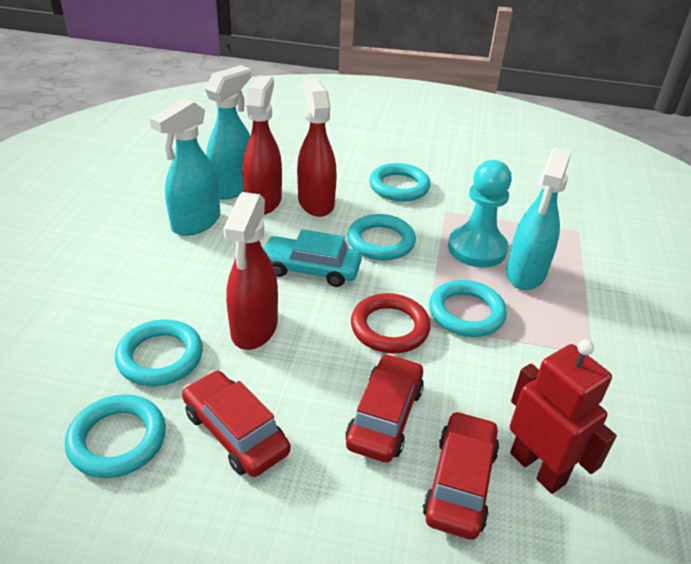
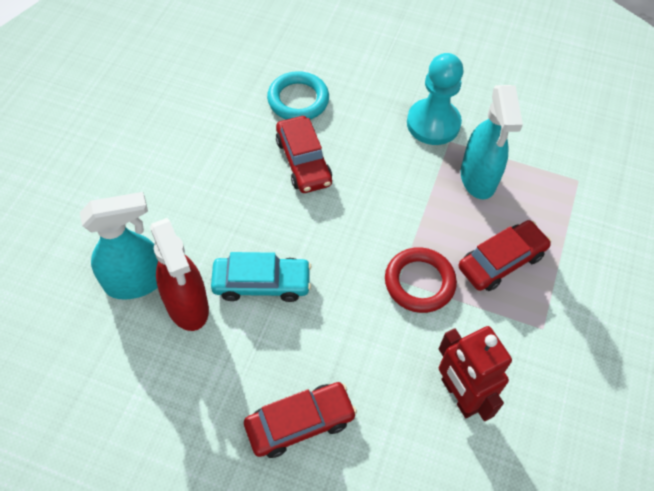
red spray bottle: [223,192,278,350] [242,75,282,215] [297,78,337,217] = 3 -> [150,218,209,331] = 1
turquoise ring: [65,394,166,478] [115,319,203,386] [347,214,416,260] [369,163,431,202] [429,280,507,337] = 5 -> [267,71,329,120] = 1
turquoise spray bottle: [149,98,220,236] [205,65,251,199] [506,147,571,290] = 3 -> [80,192,158,300] [461,85,523,200] = 2

